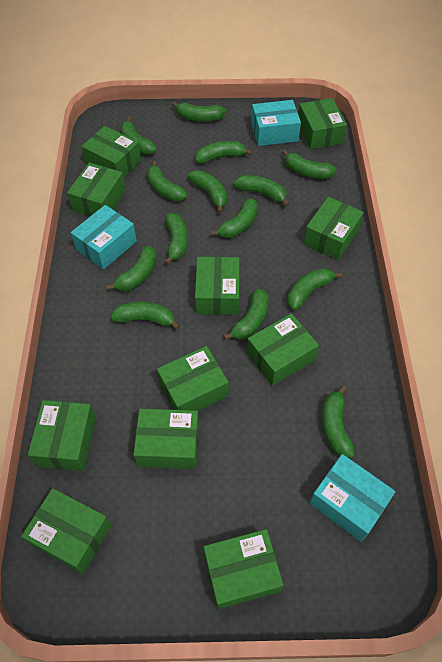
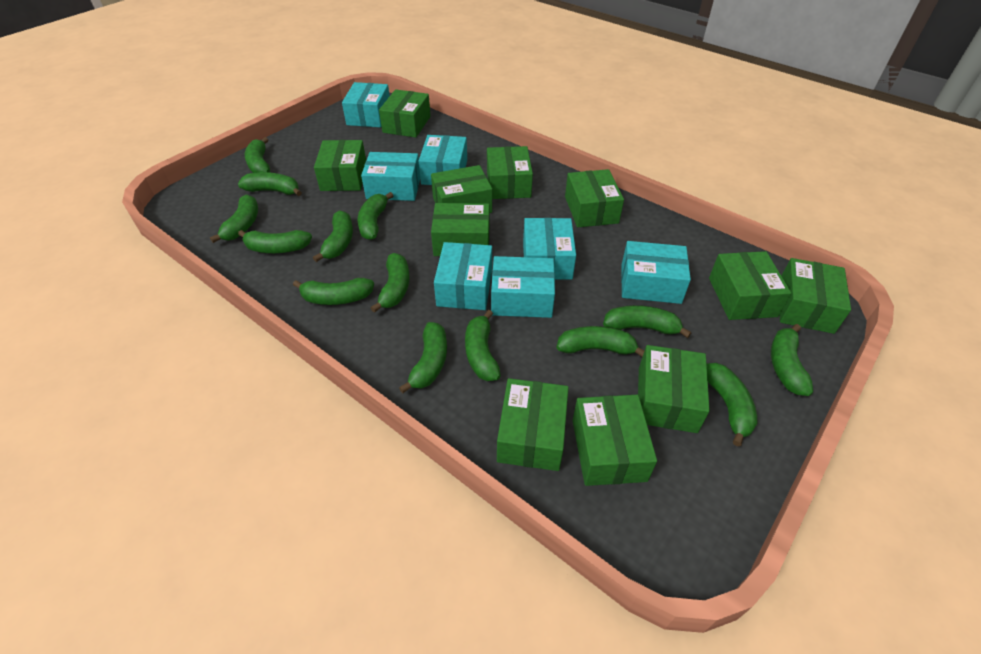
turquoise box: [71,205,137,270] [251,100,301,146] [310,454,396,542] = 3 -> [342,82,390,127] [361,152,420,201] [419,135,467,185] [434,242,492,310] [491,256,555,318] [523,218,576,280] [621,241,691,304] = 7

